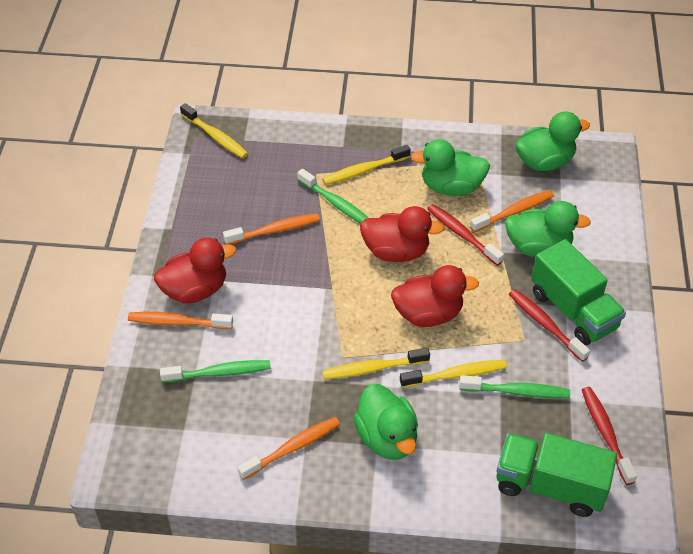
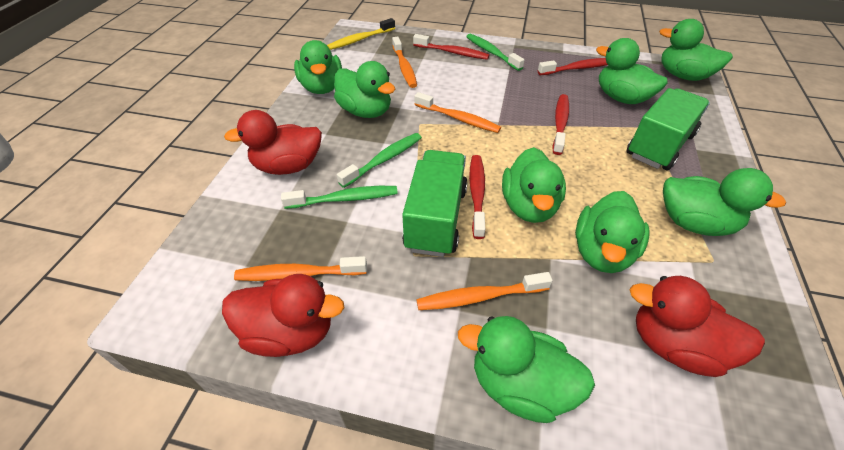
green duck: [353,384,418,460] [411,139,490,196] [505,201,591,257] [515,111,590,171] = 4 -> [294,40,342,94] [334,61,395,118] [458,316,595,423] [502,147,566,223] [575,191,650,273] [596,38,668,104] [659,19,733,81] [663,168,786,236] = 8
red toothbrush: [427,204,504,266] [509,289,590,362] [582,387,637,485] = 3 -> [413,34,490,60] [469,155,485,239] [538,58,608,75] [553,94,569,155] = 4
yellow toothbrush: [180,103,248,158] [322,145,411,185] [322,348,430,380] [400,360,507,388] = 4 -> [327,18,395,50] = 1

